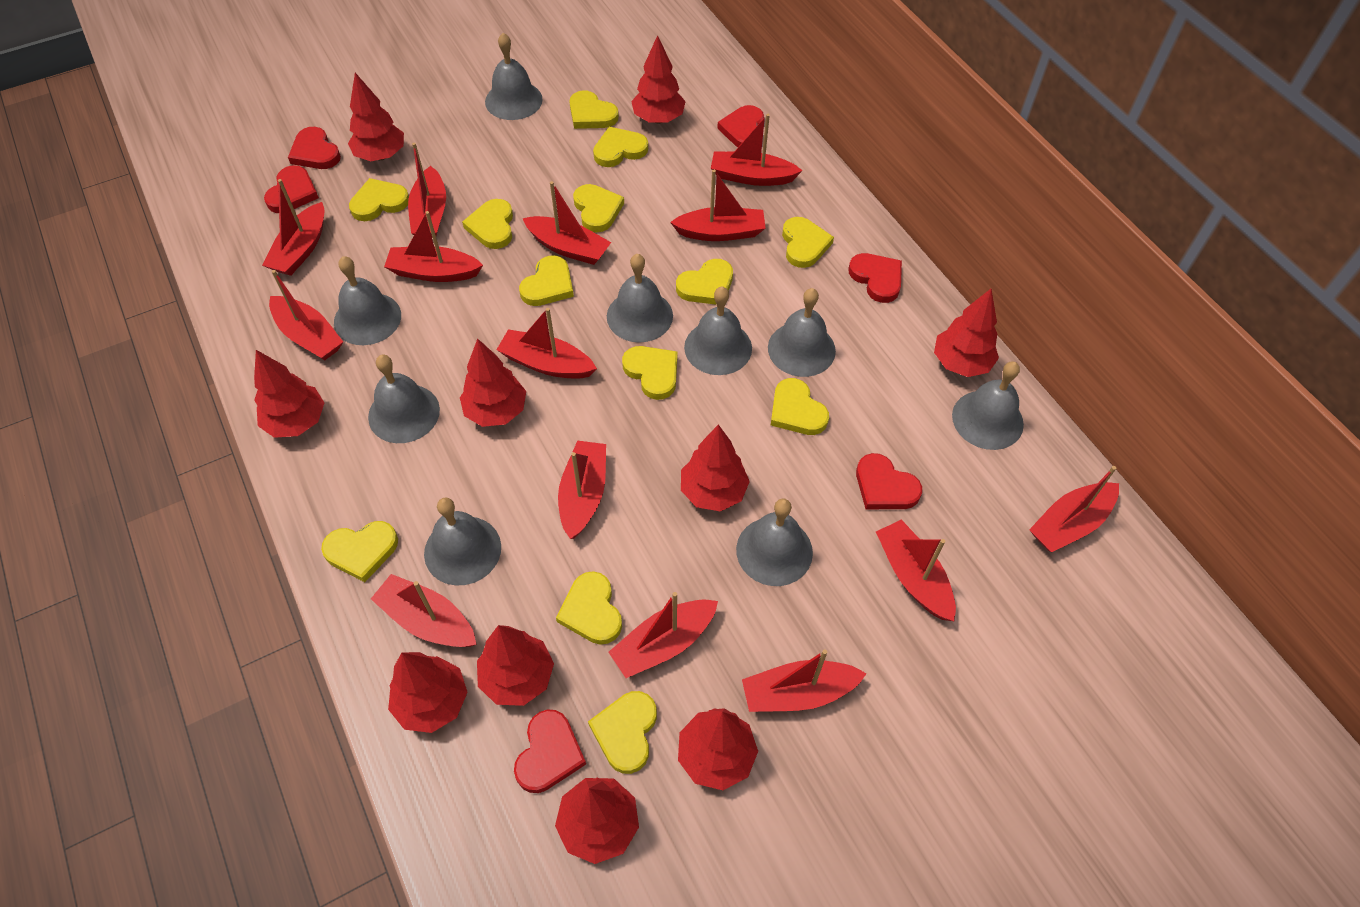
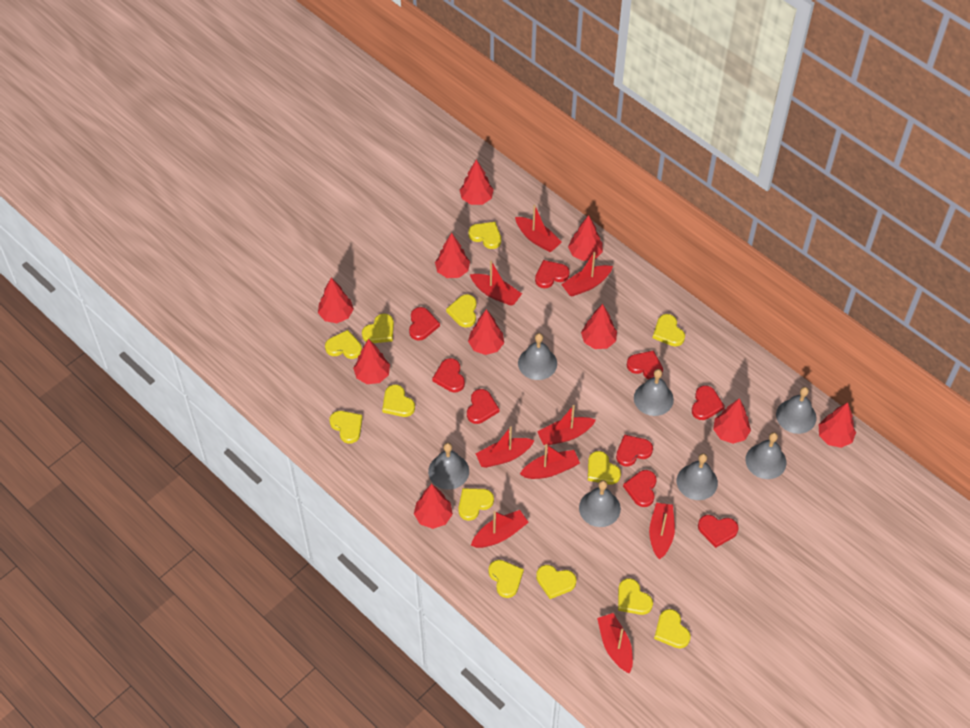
grey bell: [334,256,401,345] [368,355,440,443] [424,498,501,585] [485,33,543,120] [607,254,673,343] [684,287,752,375] [736,498,813,586] [768,288,836,377] [952,362,1024,450] = 9 -> [428,443,469,490] [518,333,557,380] [579,480,621,527] [634,369,674,416] [677,453,718,500] [745,432,787,479] [776,387,816,434] = 7
red boat: [262,179,325,276] [269,270,343,360] [371,574,477,647] [384,211,483,282] [408,142,446,237] [497,308,597,379] [522,181,611,265] [558,441,606,539] [608,592,718,678] [670,170,766,241] [711,114,803,186] [742,649,867,712] [876,520,956,621] [1029,466,1119,552] = 14 -> [470,261,522,306] [471,510,529,548] [476,426,535,468] [515,205,562,252] [520,444,580,479] [537,405,596,445] [561,252,613,296] [597,613,633,674] [649,503,675,560] = 9
red heart: [264,165,319,213] [288,127,341,169] [514,709,586,793] [717,105,764,147] [848,253,902,303] [856,453,922,509] = 6 -> [409,307,440,341] [432,358,465,393] [467,389,500,424] [535,260,570,288] [616,434,653,467] [623,470,657,507] [627,350,663,379] [692,385,725,420] [698,515,739,548] = 9

